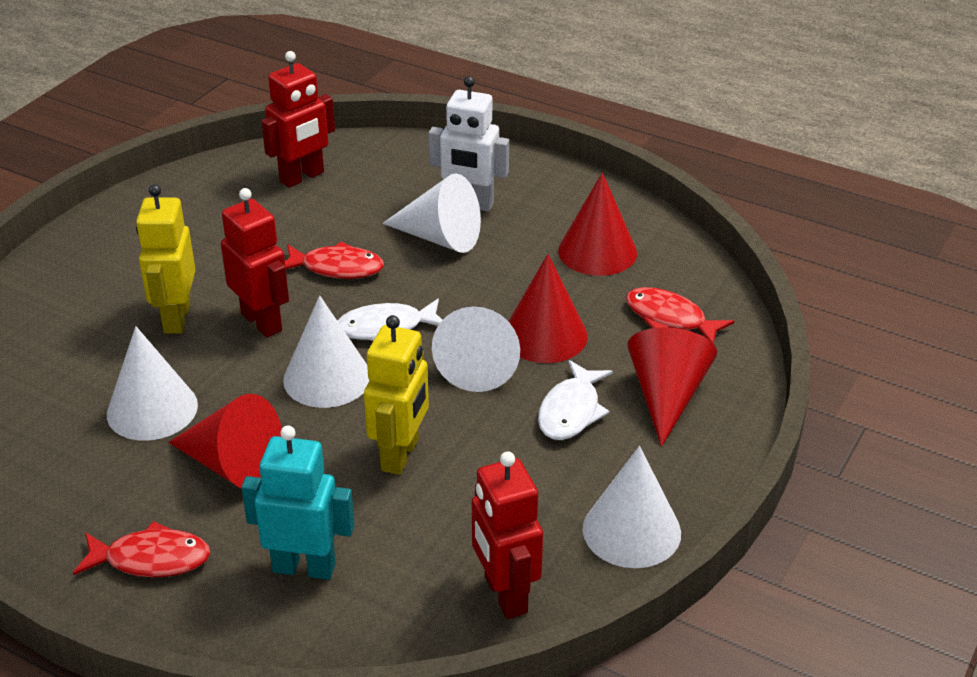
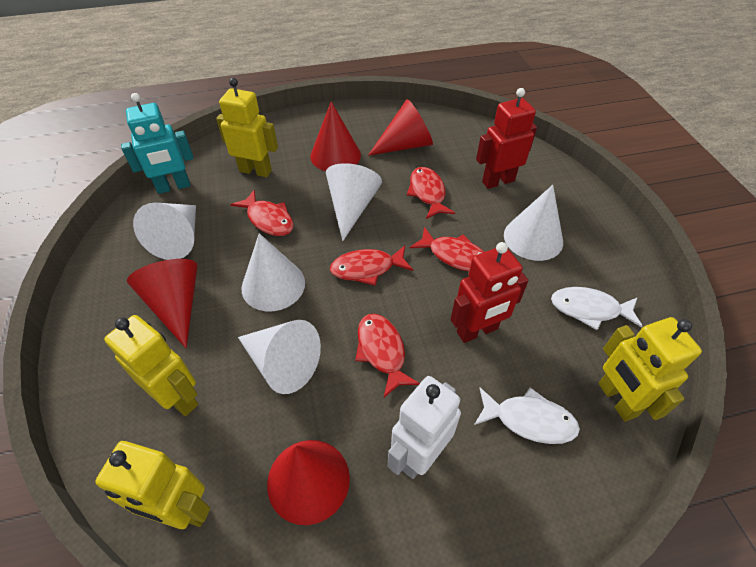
red fish: [73,521,210,577] [285,242,384,279] [626,287,734,344] = 3 -> [230,190,294,236] [330,246,413,286] [355,314,420,397] [407,167,455,219] [410,227,484,271] = 5
red robot: [221,188,289,338] [261,51,335,188] [472,451,543,619] = 3 -> [451,242,528,343] [476,88,537,189] = 2
yellow robot: [136,184,196,334] [364,315,429,475] = 2 -> [95,441,210,529] [104,315,198,416] [216,78,278,177] [598,317,702,422] = 4

